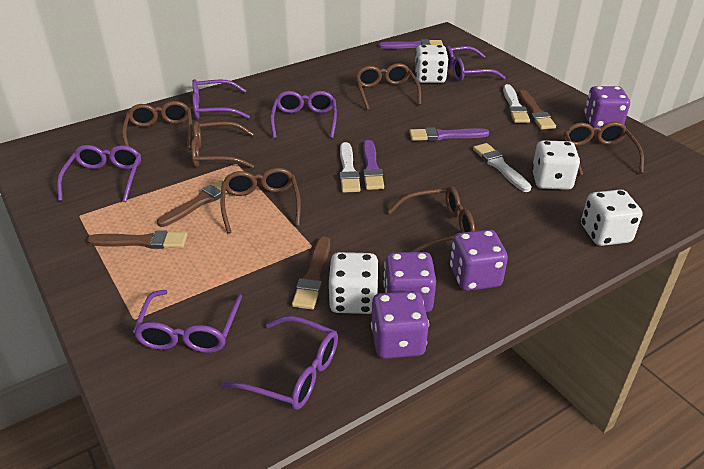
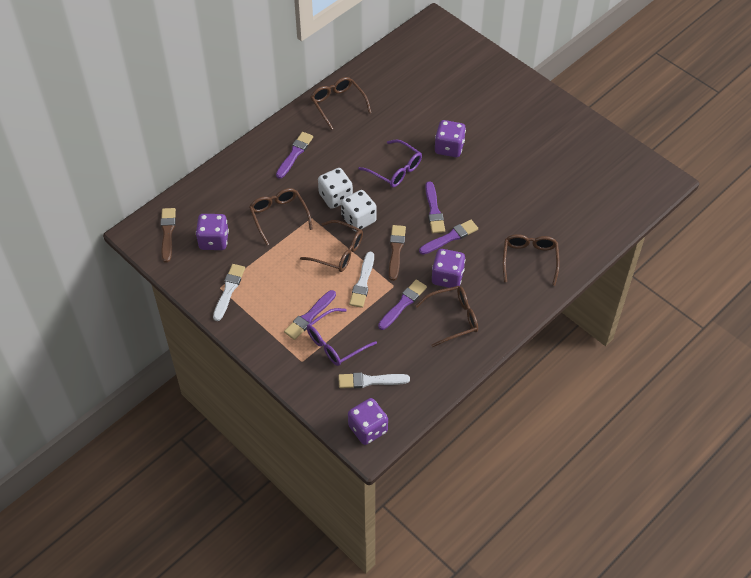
brown brush: [87,230,187,249] [157,178,228,227] [292,237,330,310] [518,90,556,130] = 4 -> [160,208,176,263] [389,225,406,281] = 2
brown glasses: [122,101,192,149] [191,121,254,168] [220,168,301,233] [355,63,421,110] [387,186,475,252] [564,122,644,176] = 6 -> [249,188,313,245] [300,220,363,272] [311,77,371,130] [415,286,478,347] [503,234,559,286] = 5
purple brush: [363,140,384,190] [379,39,443,49] [409,127,489,141] = 3 -> [276,132,313,179] [284,290,336,340] [378,280,427,330] [419,220,478,255] [425,182,445,233] = 5
purple glasses: [57,145,141,202] [133,290,242,353] [192,79,250,119] [222,316,338,410] [270,91,337,139] [445,46,506,81] = 6 -> [307,308,377,366] [358,140,422,187] = 2
white dice: [328,252,379,314] [415,45,448,83] [532,140,580,190] [581,189,642,246] = 4 -> [318,168,353,209] [341,190,377,231] = 2

